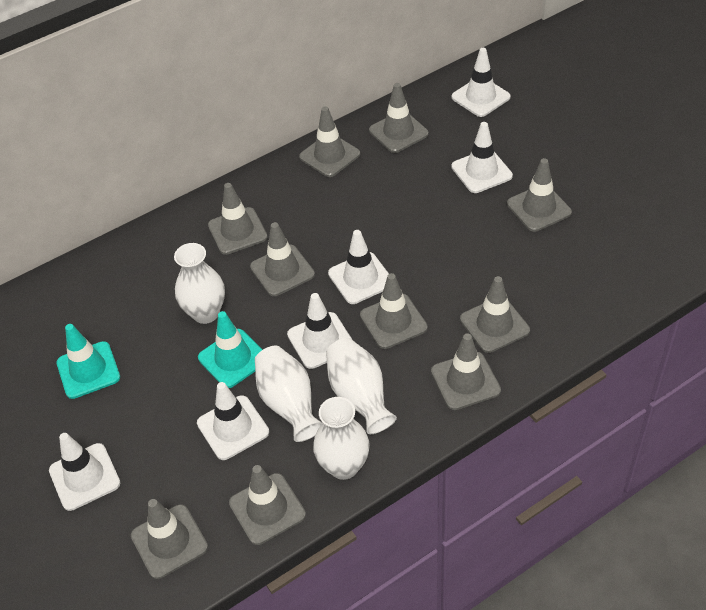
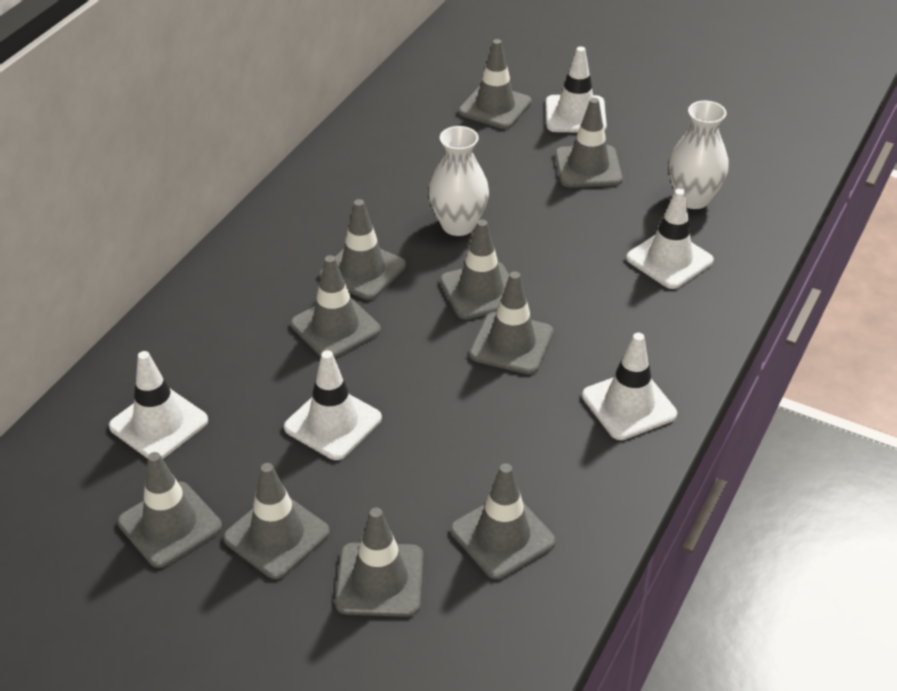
turquoise traffic cone: [56,324,120,399] [198,311,263,388] = 2 -> none = 0
white traffic cone: [49,433,120,511] [197,382,269,460] [287,293,352,369] [328,230,389,304] [451,122,513,193] [452,48,511,117] = 6 -> [109,351,208,459] [284,350,382,460] [546,47,607,132] [582,333,677,440] [626,188,714,289] = 5
white vase: [174,243,225,324] [255,346,322,442] [313,397,370,480] [326,338,397,434] = 4 -> [428,126,489,236] [669,101,729,209] = 2

